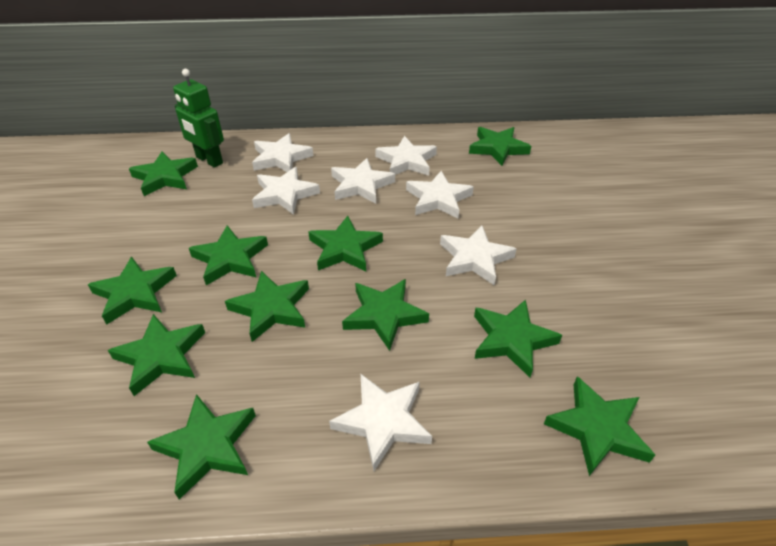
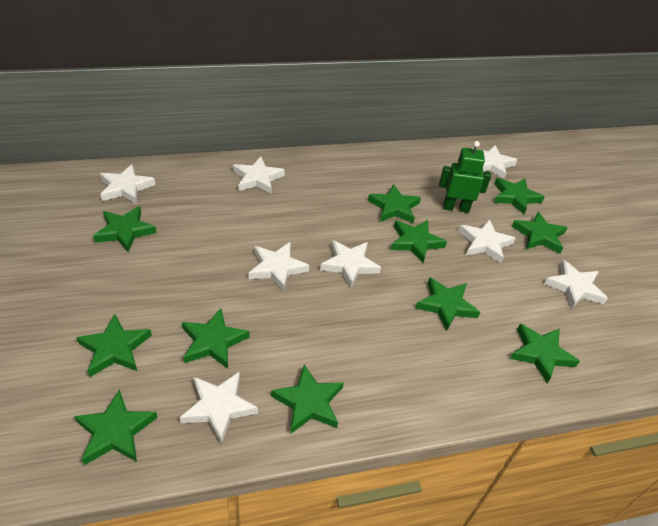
white star: [252,133,314,172] [252,167,320,215] [329,374,432,471] [331,158,395,204] [375,136,437,175] [406,171,474,218] [440,226,516,285] = 7 -> [100,164,155,204] [180,371,258,444] [233,157,285,194] [249,242,309,292] [320,240,381,288] [459,219,516,263] [471,145,517,179] [544,260,608,309] = 8

